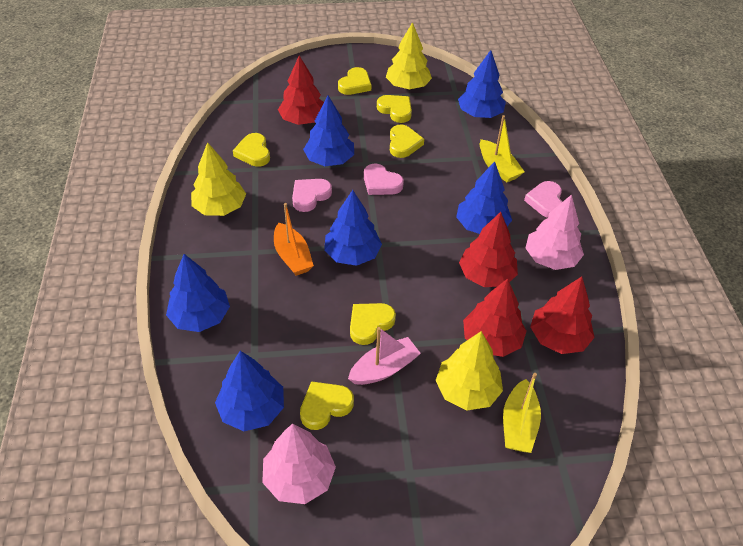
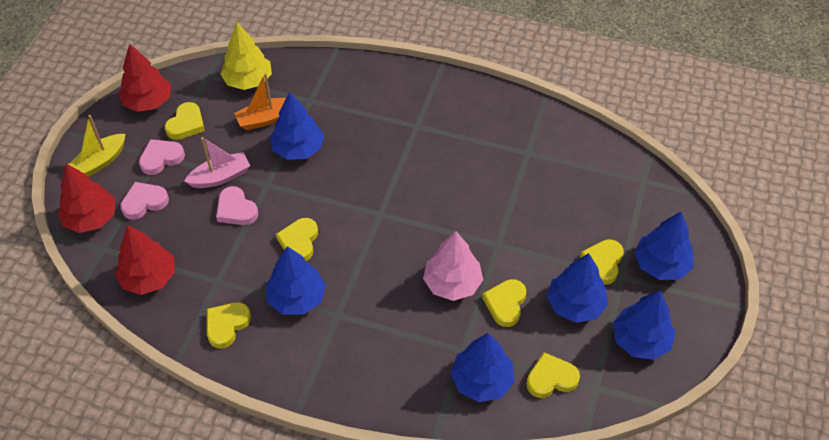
pink tree: [262,423,336,504] [526,194,584,270] = 2 -> [423,231,483,301] = 1
red tree: [278,56,324,125] [459,212,518,287] [463,278,527,357] [530,276,595,354] = 4 -> [58,163,116,233] [115,225,175,295] [119,44,171,112] = 3
yellow boat: [480,115,525,183] [503,373,541,453] = 2 -> [68,115,125,177] = 1
yellow tree: [191,142,246,216] [386,22,432,89] [435,331,503,410] = 3 -> [220,23,272,90] = 1

